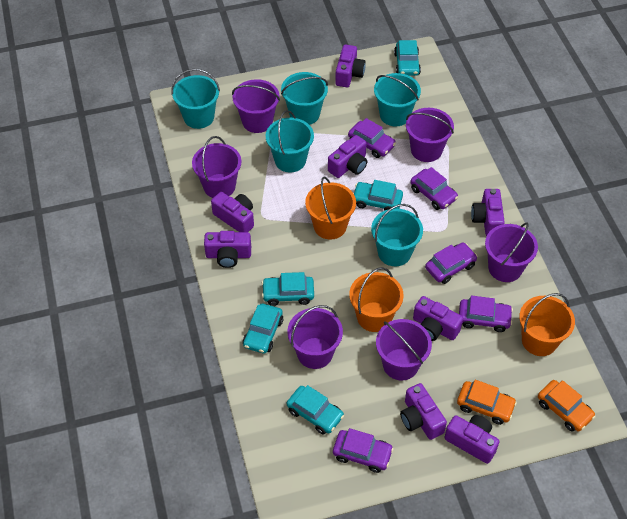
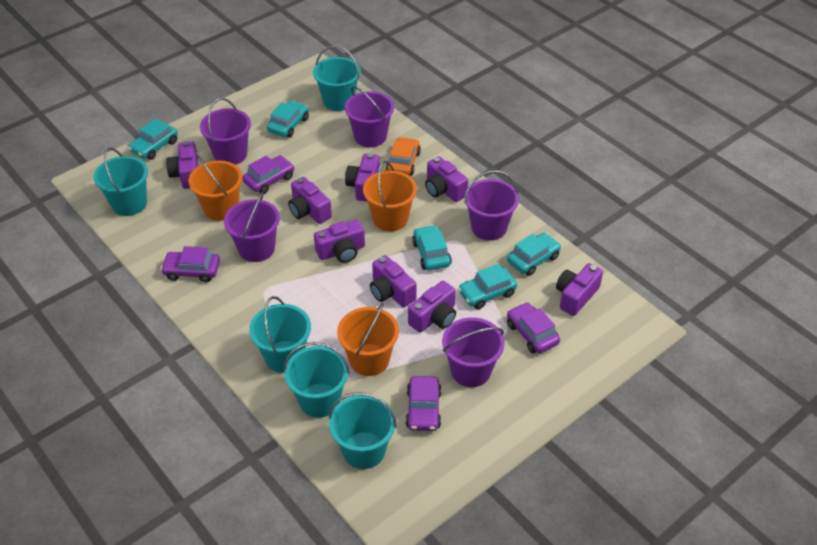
orange car: [457,380,517,425] [538,380,596,432] = 2 -> [386,137,421,176] = 1
purple bucket: [192,136,241,198] [232,79,280,133] [287,305,343,369] [376,319,432,380] [406,108,454,162] [485,222,538,282] = 6 -> [200,98,251,165] [224,192,280,262] [345,86,394,147] [442,317,505,387] [464,170,519,240] = 5
purple car: [333,428,394,473] [348,118,396,158] [410,167,458,210] [425,242,477,284] [459,296,513,332] = 5 -> [161,246,220,282] [242,155,294,194] [405,376,442,431] [507,302,560,353] = 4

